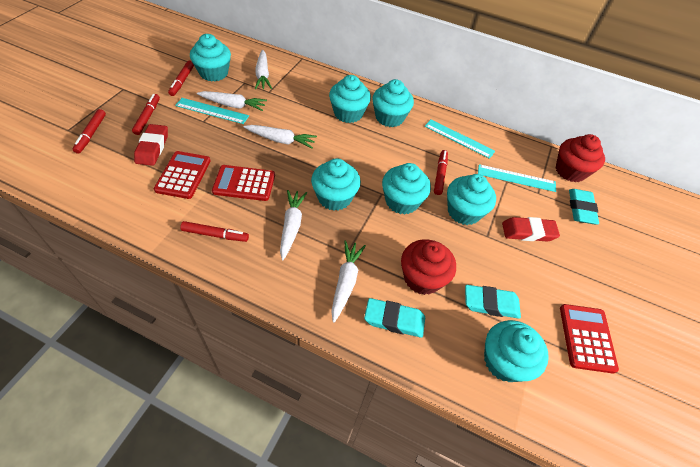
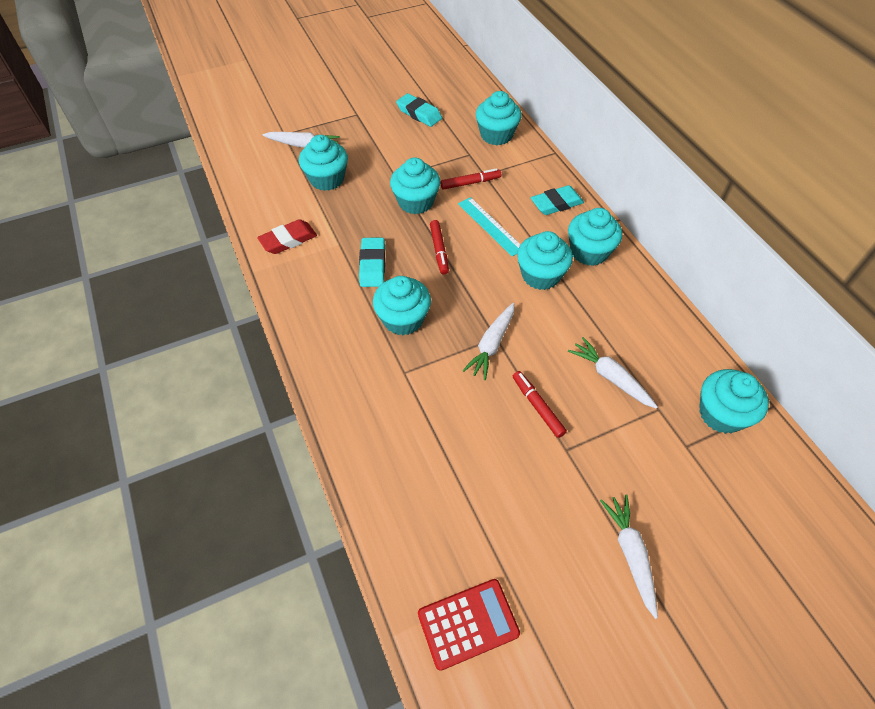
red calculator: [154,151,211,199] [212,165,275,201] [560,304,619,374] = 3 -> [418,579,520,671] = 1
red cupcake: [401,239,456,295] [556,134,605,182] = 2 -> none = 0
red eraser: [134,124,168,166] [502,217,560,242] = 2 -> [257,219,317,254] = 1
red marker: [73,109,106,154] [132,94,160,135] [168,61,194,96] [180,221,249,242] [434,150,448,195] = 5 -> [430,220,449,275] [441,168,501,190] [513,371,567,438] = 3
turquoise ruler: [175,98,249,124] [425,120,495,159] [478,164,556,192] = 3 -> [458,197,521,257] = 1
white carrot: [197,91,267,111] [244,125,317,148] [255,50,272,89] [280,190,307,260] [331,241,366,323] = 5 -> [263,132,340,148] [462,303,514,380] [568,337,658,409] [600,494,658,619] = 4

